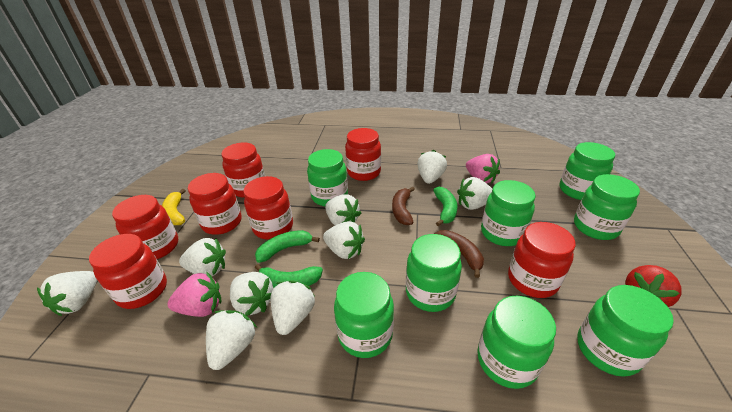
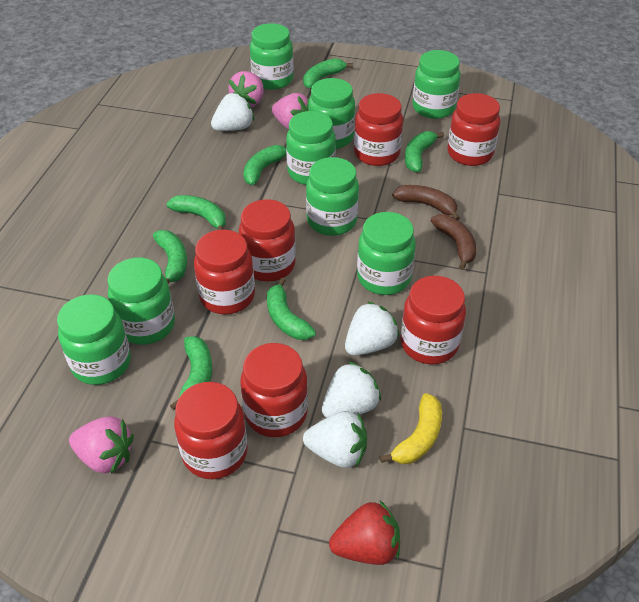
green banana: [255,230,320,263] [255,264,323,288] [433,187,457,227] = 3 -> [153,230,187,283] [166,195,226,230] [170,336,212,410] [243,145,286,185] [267,278,316,340] [303,58,353,89] [405,131,444,172] = 7
pink strawberry: [167,272,221,317] [466,154,500,183] = 2 -> [69,416,134,474] [228,71,264,107] [272,93,310,129] = 3
white strawberry: [37,271,97,316] [179,238,226,276] [206,310,257,370] [230,272,273,316] [270,280,315,335] [323,221,365,259] [325,194,361,225] [417,150,447,184] [457,177,492,210] = 9 -> [211,93,254,131] [303,411,367,468] [322,361,381,418] [345,301,399,356] = 4

